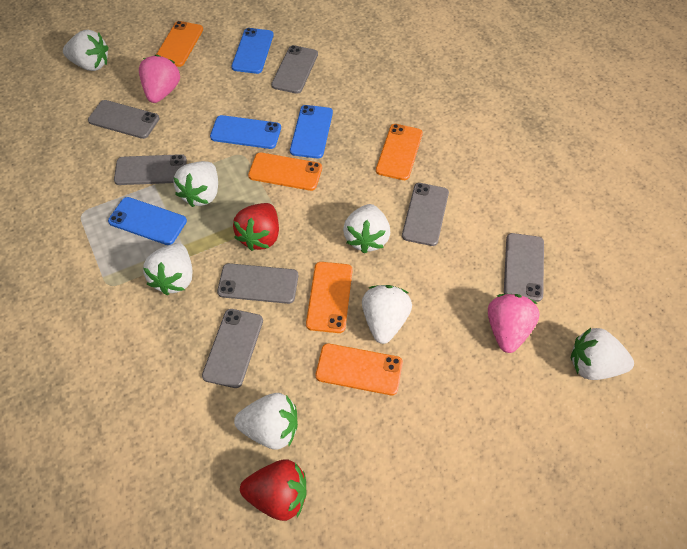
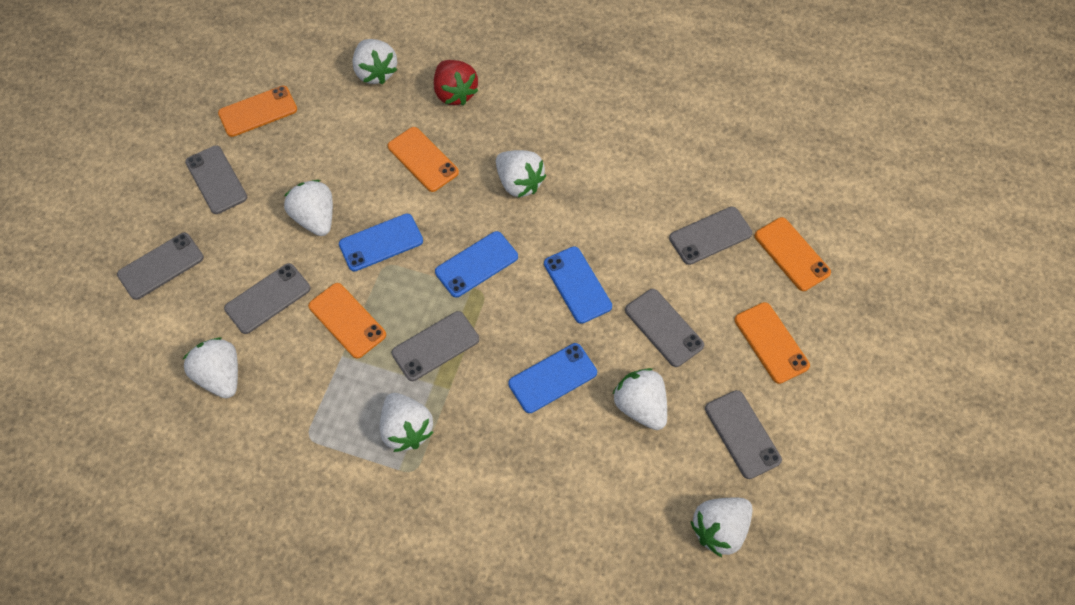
pink strawberry: [139,55,180,103] [488,294,540,353] = 2 -> none = 0
red strawberry: [233,203,279,251] [240,459,307,521] = 2 -> [434,60,478,106] = 1

